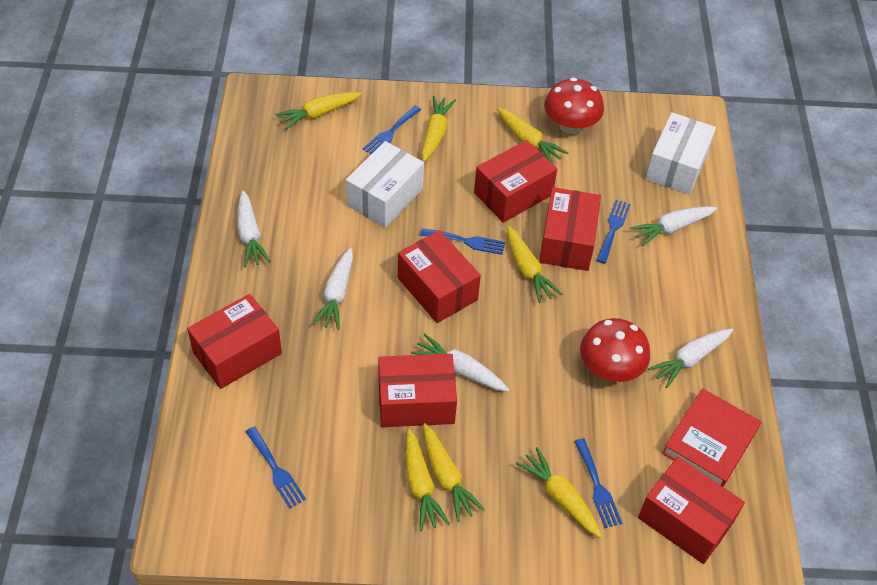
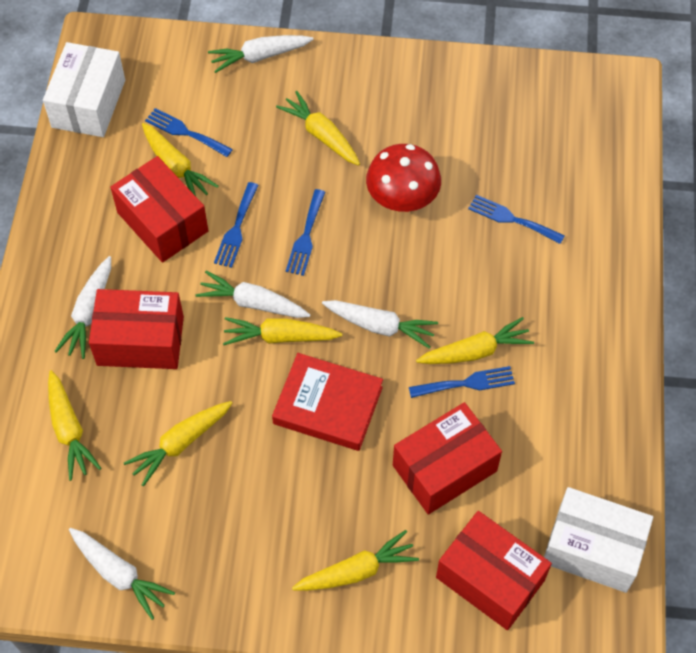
red box: [187,294,282,389] [378,354,457,427] [398,230,481,323] [474,140,557,223] [539,187,601,271] [638,457,745,564] = 6 -> [89,289,184,369] [110,156,208,263] [393,402,502,515] [436,511,552,630] = 4
red mushroom: [544,78,604,134] [580,318,650,382] = 2 -> [366,144,441,212] = 1

